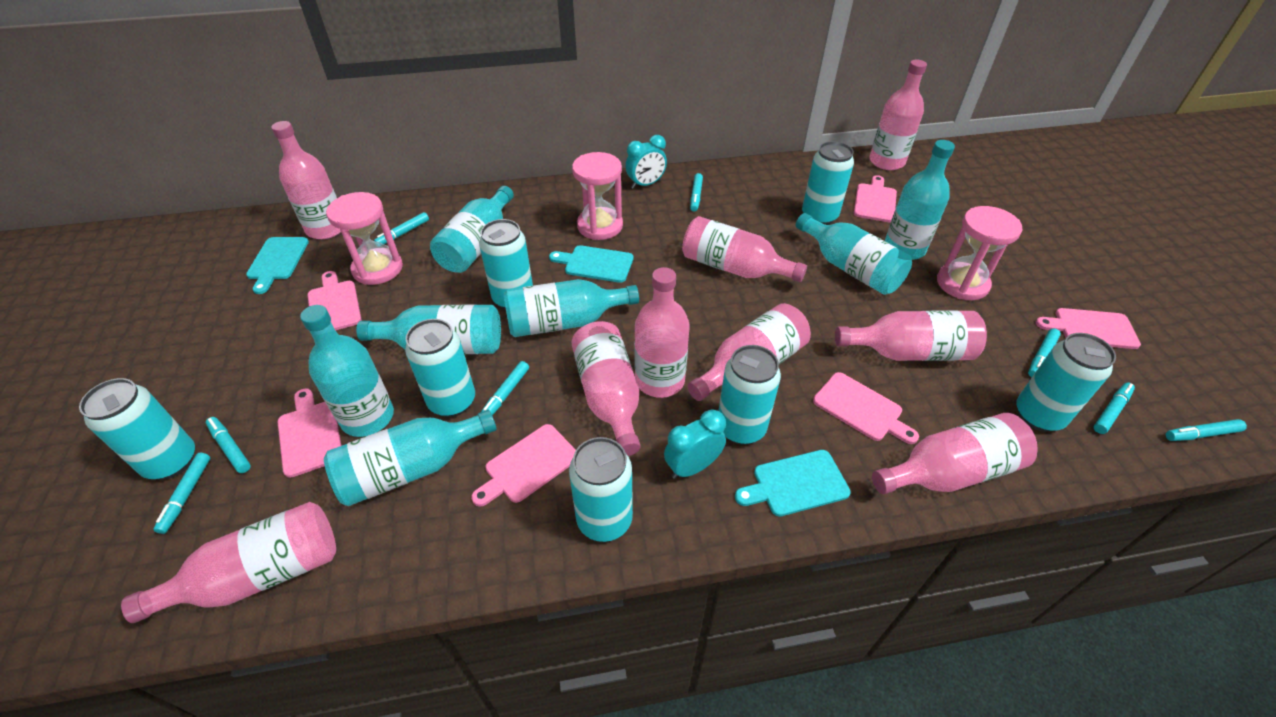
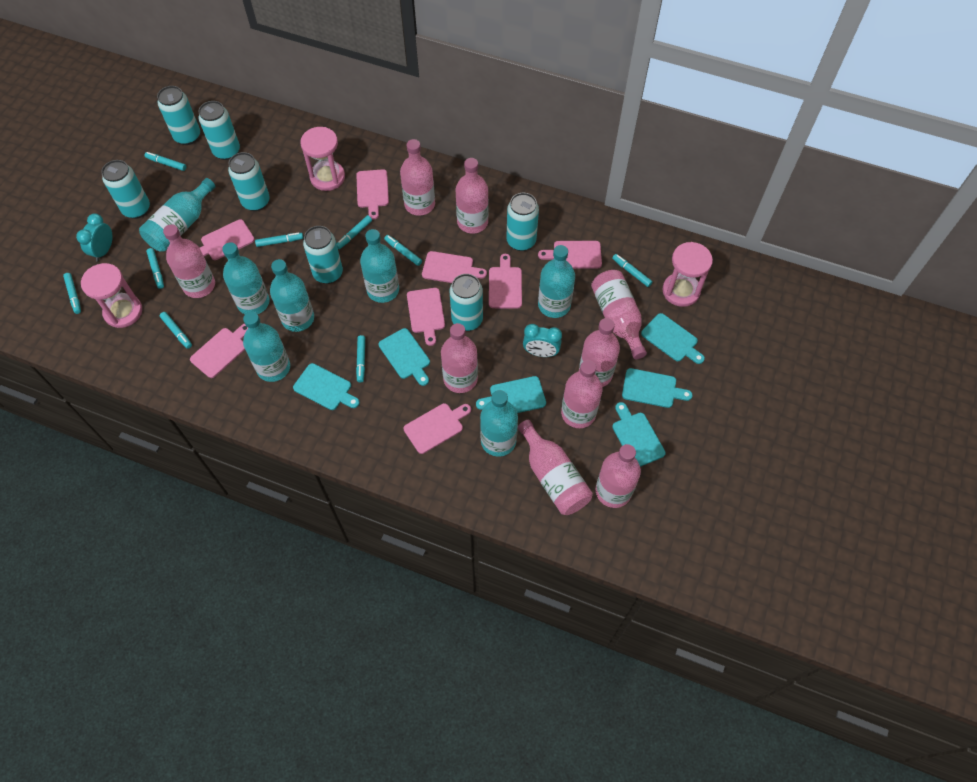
pink cutting board: [278,388,341,478] [308,271,361,331] [471,424,576,507] [813,372,919,444] [854,175,897,222] [1036,308,1141,349] = 6 -> [190,324,248,378] [200,219,255,260] [356,169,389,219] [404,403,471,454] [407,288,445,346] [422,251,487,283] [489,254,522,309] [538,241,602,269] = 8
turquoise cutting board: [246,237,309,294] [549,245,633,283] [735,450,851,516] = 3 -> [293,363,360,410] [378,328,430,386] [476,376,546,413] [612,402,666,467] [622,368,692,408] [641,313,705,364] = 6
turquoise marker: [153,453,210,534] [206,417,251,473] [374,212,429,244] [481,361,529,415] [690,173,703,212] [1028,328,1061,377] [1094,382,1135,434] [1166,419,1247,441] = 8 -> [63,273,81,314] [144,152,187,171] [146,248,164,289] [160,312,192,349] [255,233,303,247] [337,215,372,249] [356,335,365,383] [384,235,422,266] [612,254,653,287] = 9

